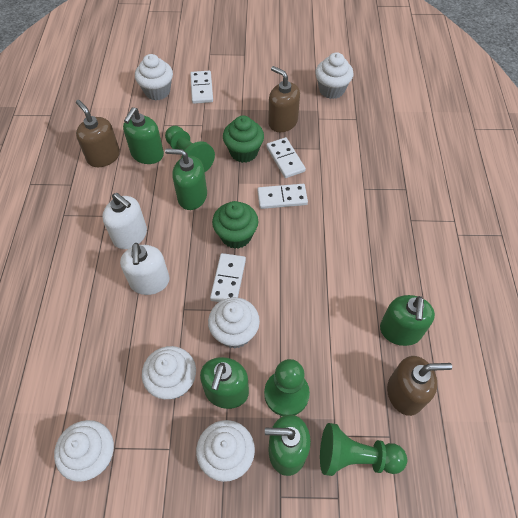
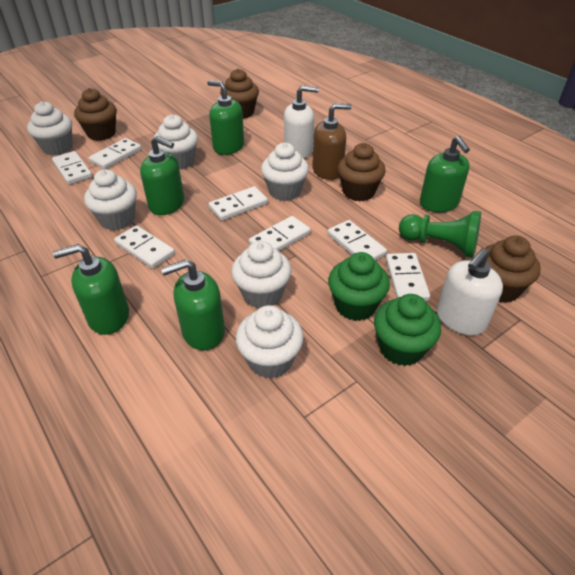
brown cupcake: none = 0 -> [74,88,117,141] [220,68,259,119] [338,143,386,201] [485,235,541,303] = 4
brown soap dispenser: [76,100,120,167] [268,66,300,132] [387,356,452,416] = 3 -> [312,103,352,180] = 1
green pawn: [165,126,215,172] [264,359,310,416] [320,423,407,476] = 3 -> [399,211,481,258] = 1
white domino: [190,71,213,104] [210,253,246,302] [257,184,308,209] [266,137,306,178] = 4 -> [52,151,92,185] [89,138,142,169] [114,225,175,269] [209,186,268,221] [249,216,311,251] [327,220,387,260] [385,253,430,301] = 7

